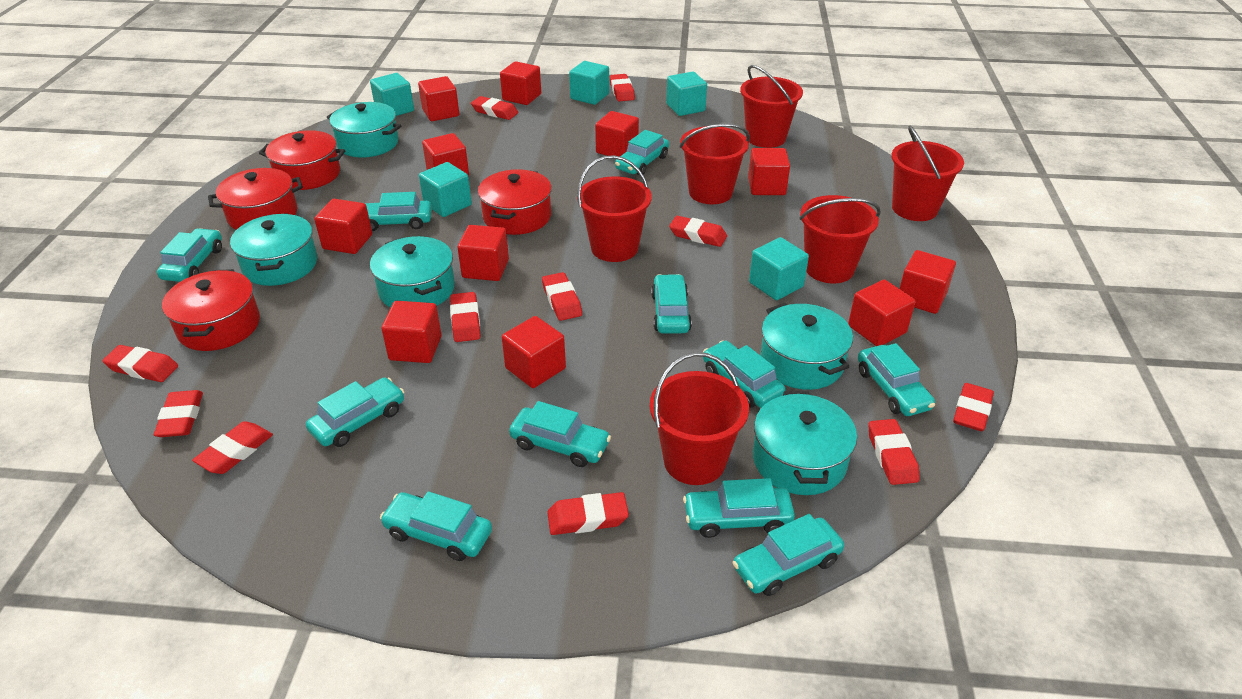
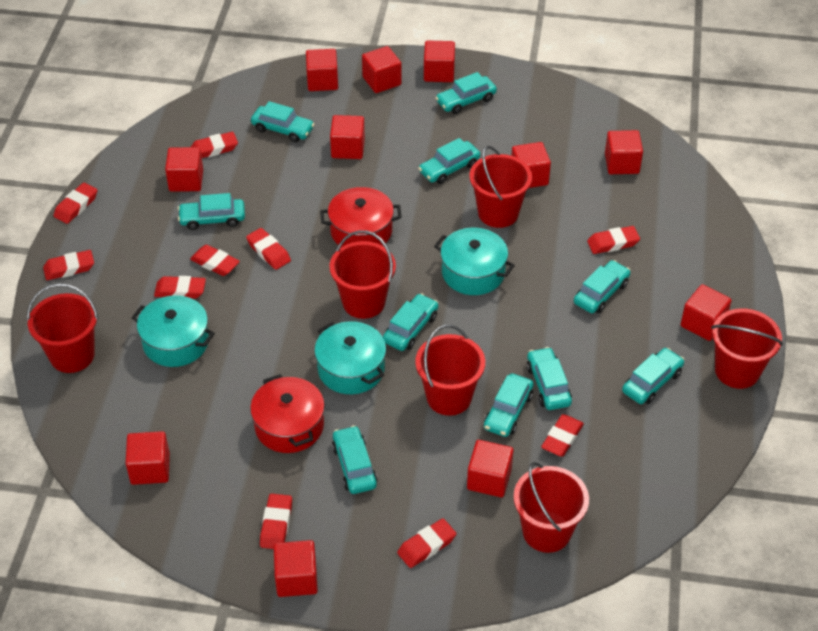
red eraser: [102,345,178,382] [154,390,203,437] [192,421,273,474] [450,292,481,342] [471,96,518,120] [542,272,582,321] [547,492,629,535] [610,74,635,101] [669,216,727,247] [868,419,920,485] [953,383,994,431] = 11 -> [43,250,94,280] [54,183,97,224] [154,276,206,298] [190,245,240,276] [191,132,238,158] [246,228,291,270] [260,494,292,549] [397,518,456,568] [541,414,584,456] [587,226,640,254] = 10
red pot: [162,269,260,351] [208,168,303,230] [259,130,345,190] [478,169,552,235] = 4 -> [250,374,325,453] [320,187,402,247] = 2
turquoise car: [157,228,222,282] [306,377,404,447] [365,192,432,231] [380,491,492,561] [509,401,611,467] [615,130,669,175] [651,274,692,334] [683,478,795,538] [703,340,785,408] [732,514,844,596] [858,343,935,416] = 11 -> [178,193,245,230] [251,101,314,142] [332,425,378,494] [383,293,438,351] [418,138,480,184] [435,72,497,114] [484,373,534,437] [527,347,572,410] [574,260,630,313] [622,348,684,404] = 10
turquoise cube: [370,73,414,116] [419,162,472,217] [569,61,609,105] [666,72,707,116] [749,237,809,300] = 5 -> none = 0
turquoise pot: [230,213,317,286] [327,102,401,158] [370,236,455,308] [753,391,857,495] [760,303,853,390] = 5 -> [132,295,215,367] [314,321,386,394] [434,228,515,295] = 3

